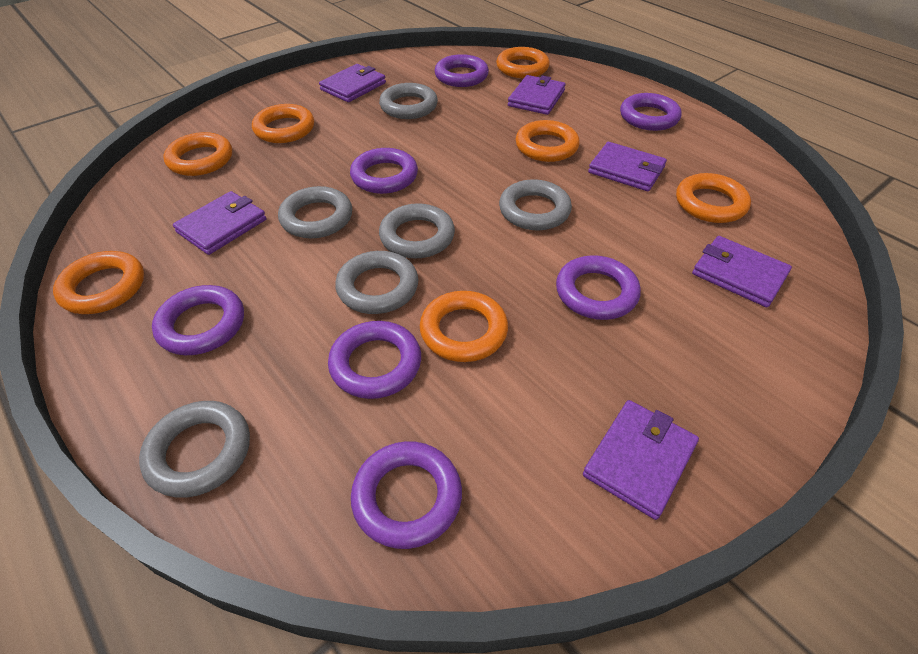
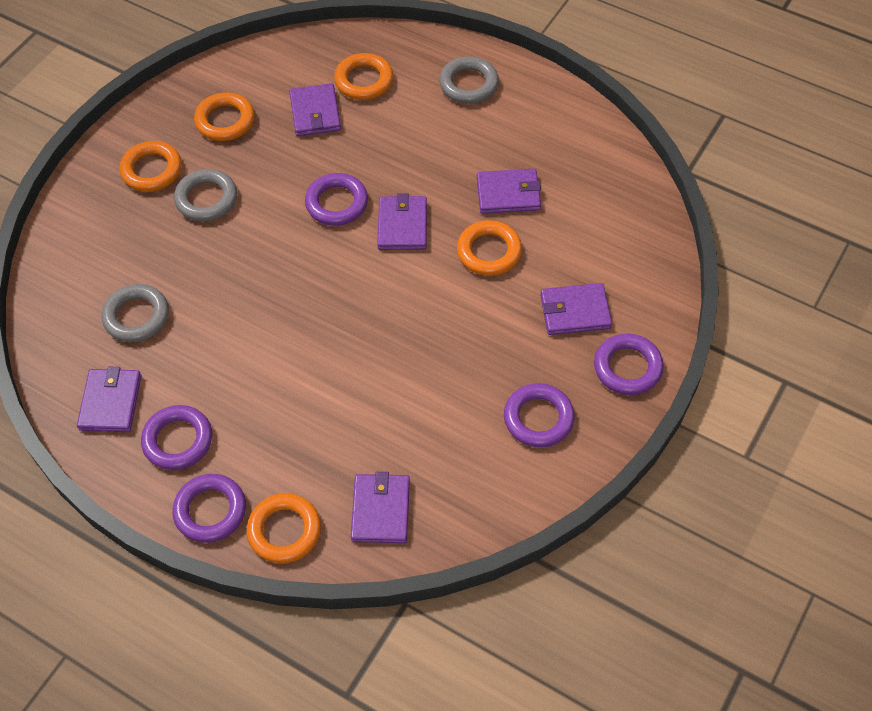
grey ring: [139,401,250,498] [278,186,352,238] [335,251,418,314] [379,83,438,119] [379,203,455,258] [499,179,572,230] = 6 -> [102,284,169,342] [174,169,237,222] [439,57,499,104] = 3
orange ring: [53,251,144,314] [164,132,232,176] [252,104,314,143] [420,291,508,362] [496,47,550,78] [516,120,580,162] [676,173,751,223] = 7 -> [119,141,182,192] [194,92,255,141] [247,493,321,563] [334,53,393,100] [457,220,522,276] = 5
purple ring: [152,285,244,355] [328,321,421,399] [350,148,418,194] [351,441,462,549] [435,54,489,87] [556,255,641,320] [620,93,682,131] = 7 -> [141,405,212,470] [173,474,246,543] [305,173,368,226] [504,383,575,448] [594,334,664,395] = 5

